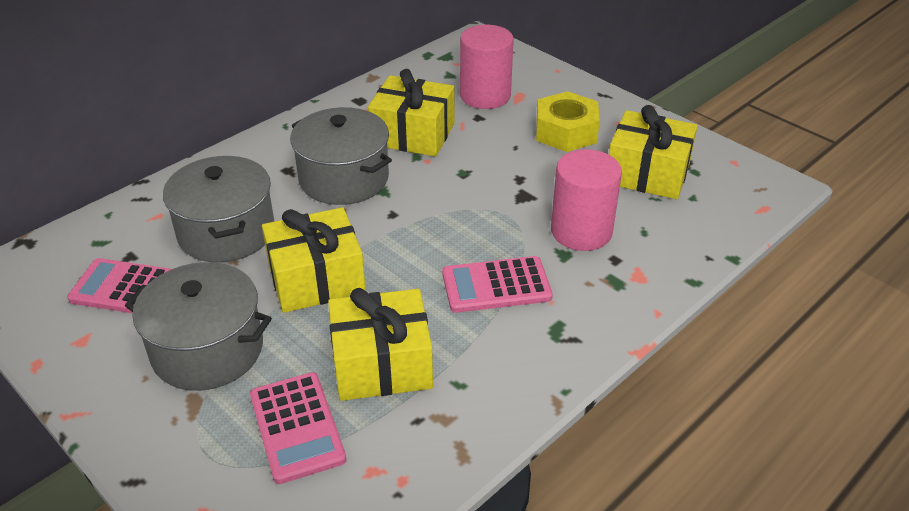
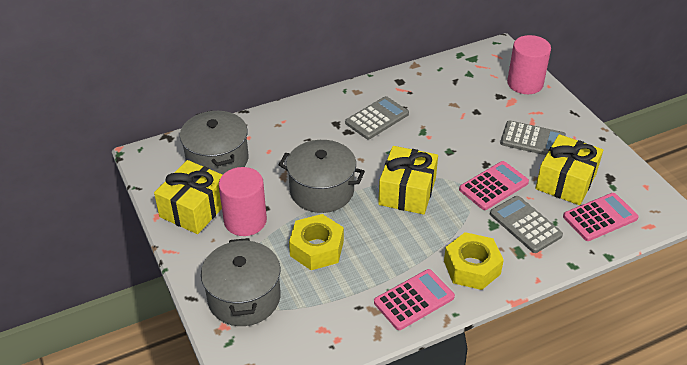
grey calculator: none = 0 -> [345,96,409,139] [490,196,563,253] [500,120,566,155] = 3
yellow gift: [262,207,366,313] [328,288,433,401] [368,69,454,157] [609,105,698,199] = 4 -> [154,160,222,234] [378,146,438,215] [535,134,603,205] = 3
yellow nut: [536,91,600,152] = 1 -> [289,214,344,270] [444,232,504,290] = 2

